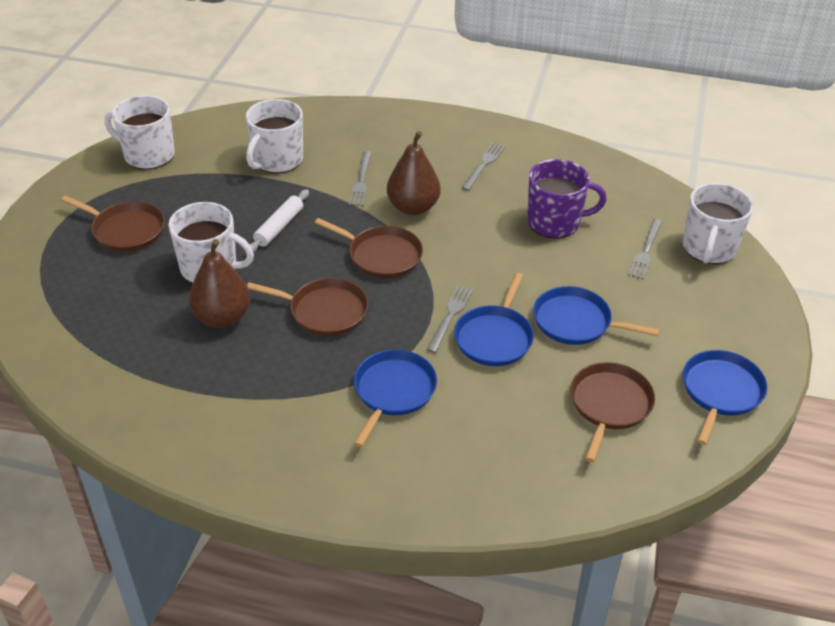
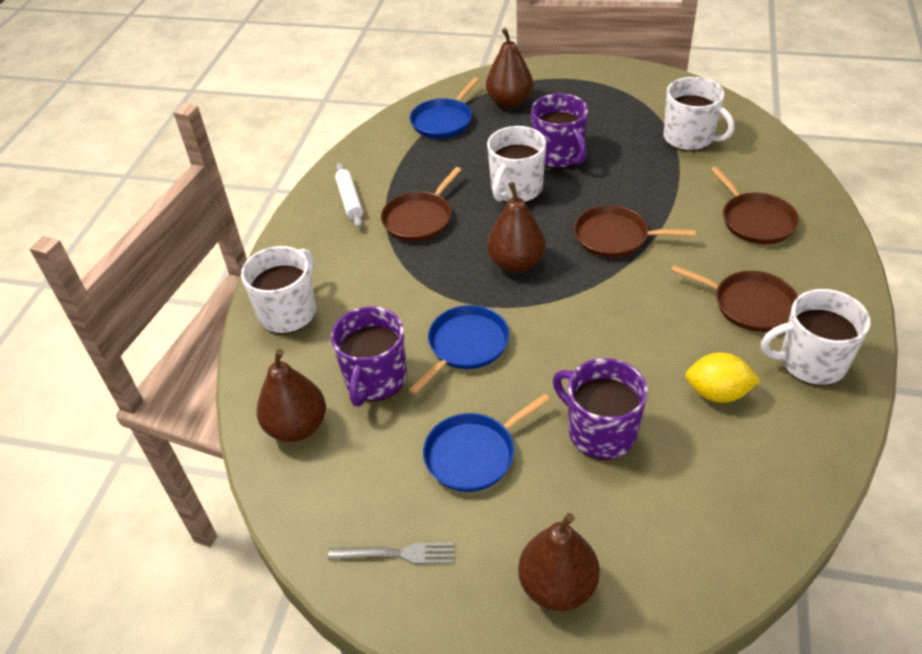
blue pan: [354,350,437,447] [454,273,534,366] [533,286,660,345] [683,350,767,445] = 4 -> [409,305,509,394] [410,78,479,138] [423,394,550,492] = 3
brown pear: [189,239,251,328] [387,131,441,215] = 2 -> [256,349,326,442] [486,28,533,108] [487,182,546,273] [518,513,600,611] = 4
grey fork: [349,151,372,206] [426,285,474,353] [461,142,505,191] [628,219,663,280] = 4 -> [328,543,454,564] = 1
purple mug: [527,159,607,239] = 1 -> [331,306,407,406] [531,94,588,169] [553,358,648,460] = 3
yellow lemon: none = 0 -> [685,352,761,403] = 1

